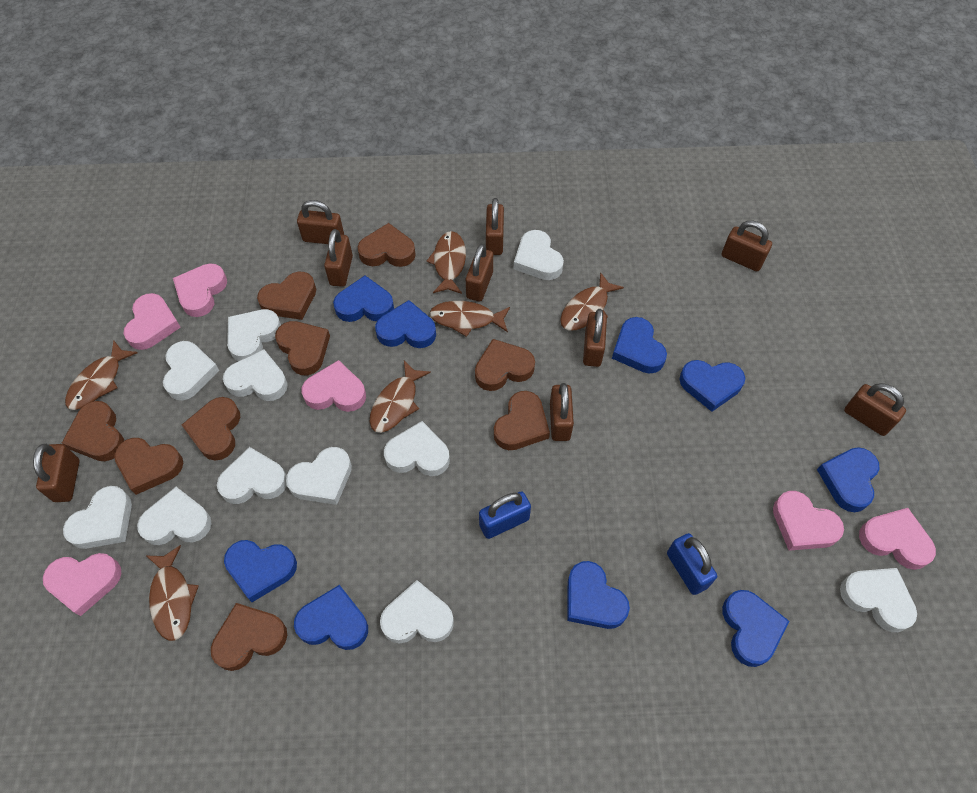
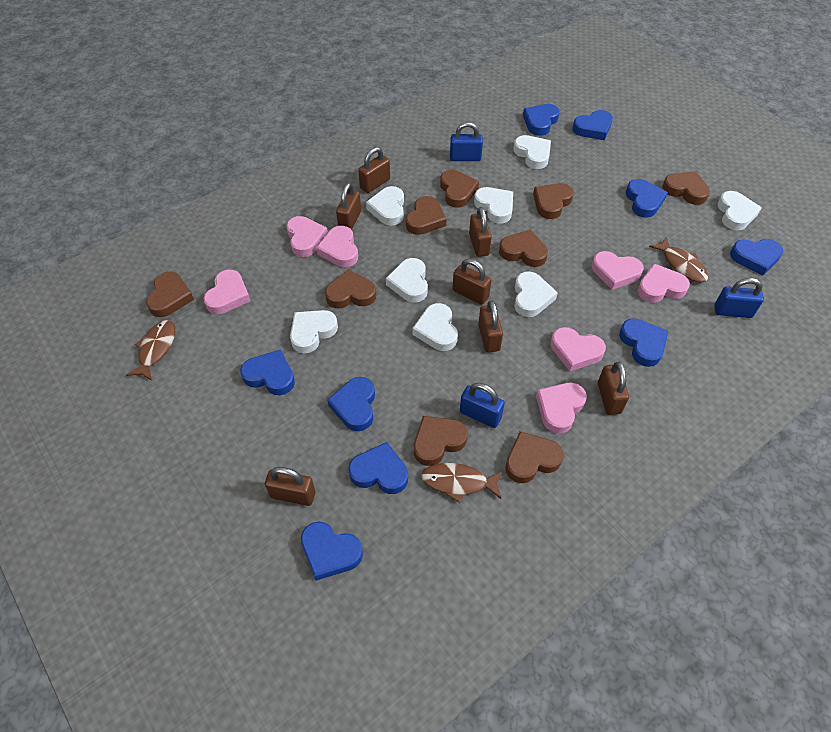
blue padlock: [479,491,531,539] [667,533,717,595] = 2 -> [450,122,483,161] [460,383,505,428] [714,278,764,318] = 3
brown fish: [65,340,138,410] [147,545,199,641] [370,361,431,433] [426,231,466,294] [430,301,510,337] [560,272,624,331] = 6 -> [126,320,175,381] [421,463,503,503] [649,237,708,283] = 3
brown padlock: [33,444,80,502] [297,200,344,244] [324,229,353,287] [466,244,493,301] [486,198,504,255] [550,383,574,441] [583,309,607,367] [722,221,772,271] [844,383,906,436] = 9 -> [265,467,316,506] [336,183,361,230] [358,147,390,193] [452,259,491,305] [469,207,492,257] [478,300,503,353] [598,362,629,415] = 7
pink heart: [43,553,121,616] [124,293,181,350] [173,264,227,317] [302,360,366,412] [773,491,844,551] [859,508,936,570] = 6 -> [204,269,250,314] [287,216,328,257] [316,226,358,267] [536,383,587,434] [551,327,606,371] [592,251,644,290] [637,264,690,303] = 7
white heart: [63,486,132,549] [137,487,212,545] [163,341,219,400] [217,447,287,504] [223,349,288,401] [227,309,281,361] [286,447,352,505] [380,580,454,644] [384,421,450,476] [514,230,564,280] [840,568,917,632] = 11 -> [290,310,338,354] [366,186,404,226] [386,258,428,303] [412,303,458,351] [474,187,513,224] [513,135,551,169] [514,271,558,317] [718,191,762,231] = 8

